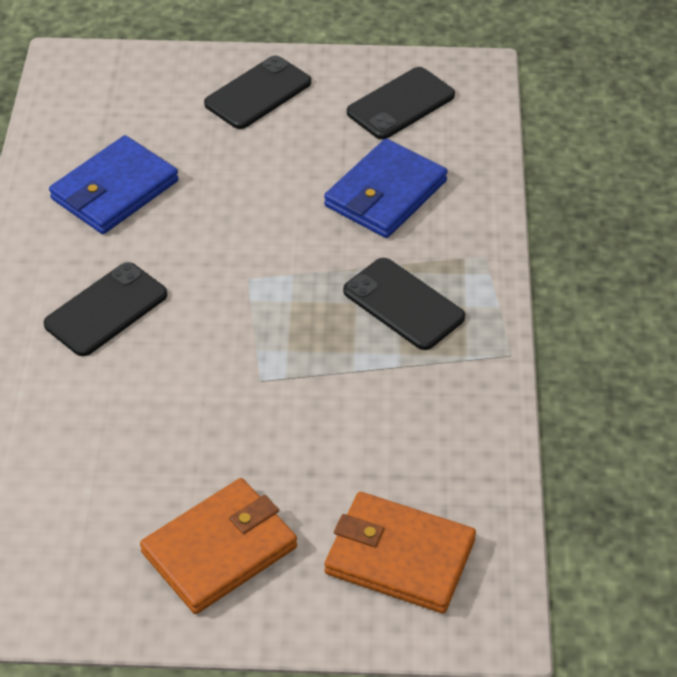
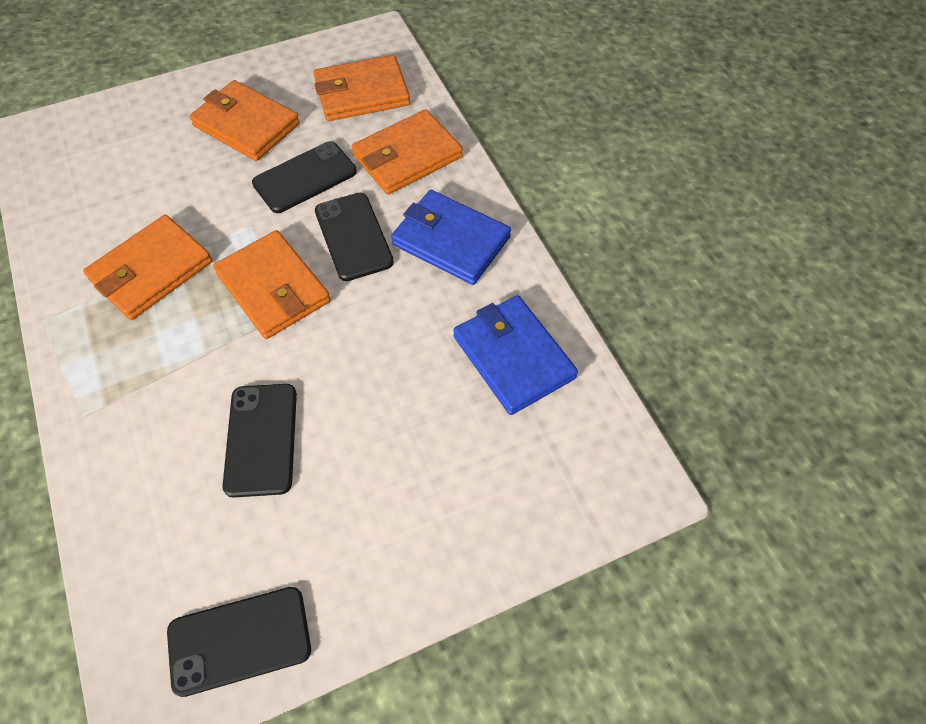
orange wallet: [140,478,297,614] [324,492,476,613] = 2 -> [83,215,213,320] [189,80,300,161] [213,230,331,339] [313,55,410,121] [351,109,463,195] = 5

